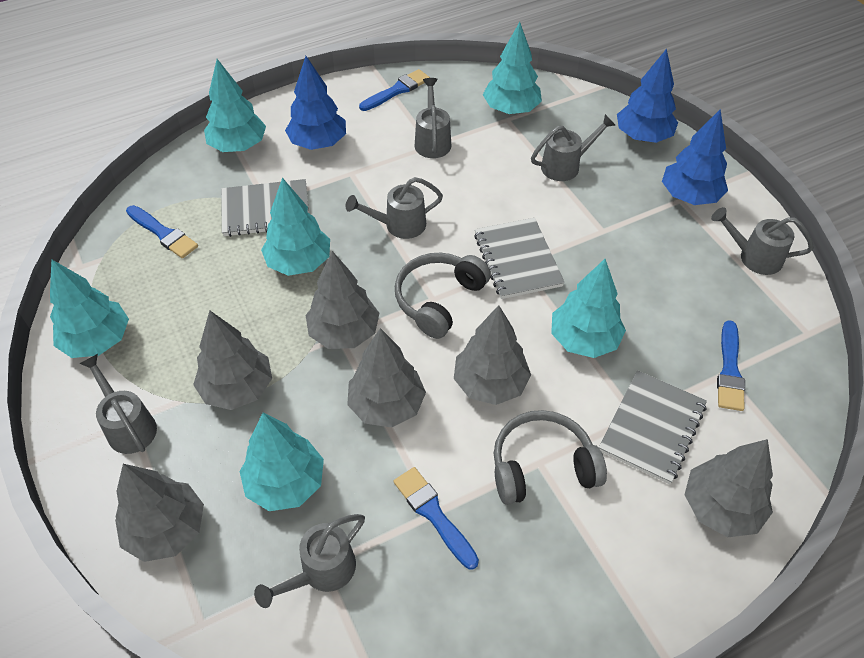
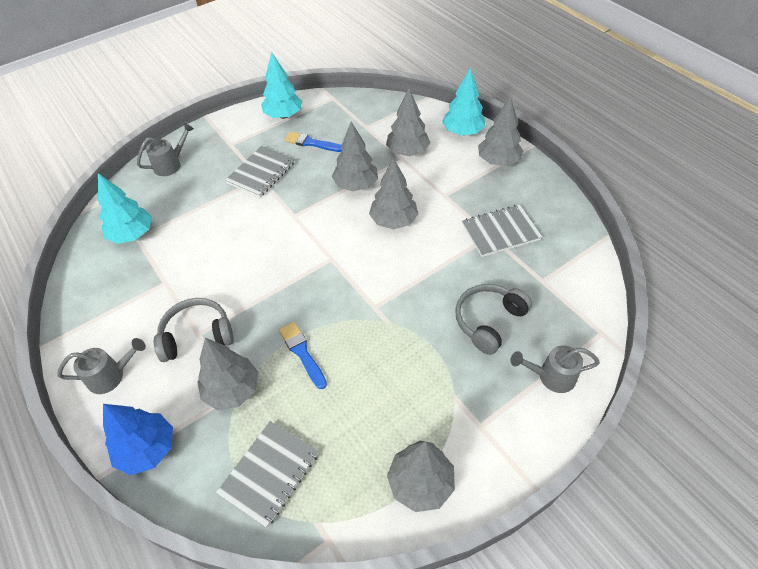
blue brush: [126,205,198,258] [359,69,430,111] [394,467,479,570] [717,320,745,411] = 4 -> [279,322,327,389] [285,132,342,152] = 2
blue tree: [285,56,346,150] [617,49,678,143] [662,109,728,205] = 3 -> [103,404,173,475] = 1
grey watering can: [79,354,157,454] [254,514,365,608] [346,177,443,239] [415,78,451,158] [531,114,615,181] [711,207,814,275] = 6 -> [58,338,146,394] [137,123,194,176] [510,345,600,393] = 3
turquoise tree: [50,259,129,358] [204,59,266,152] [239,413,324,511] [261,178,330,276] [483,22,542,114] [551,259,626,358] = 6 -> [98,173,152,244] [261,52,302,119] [442,68,486,136] = 3

